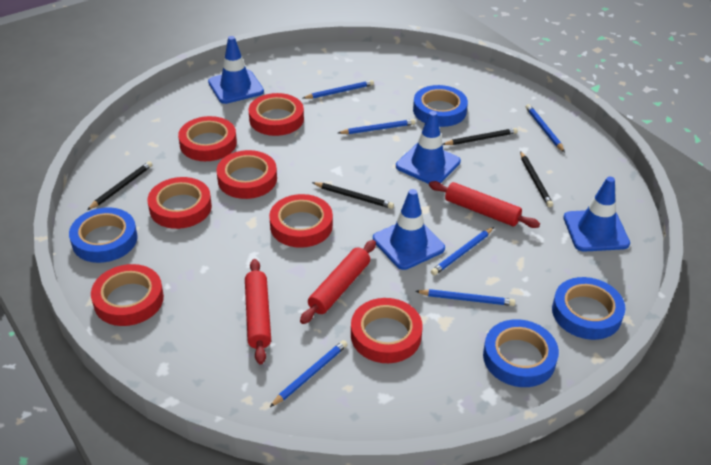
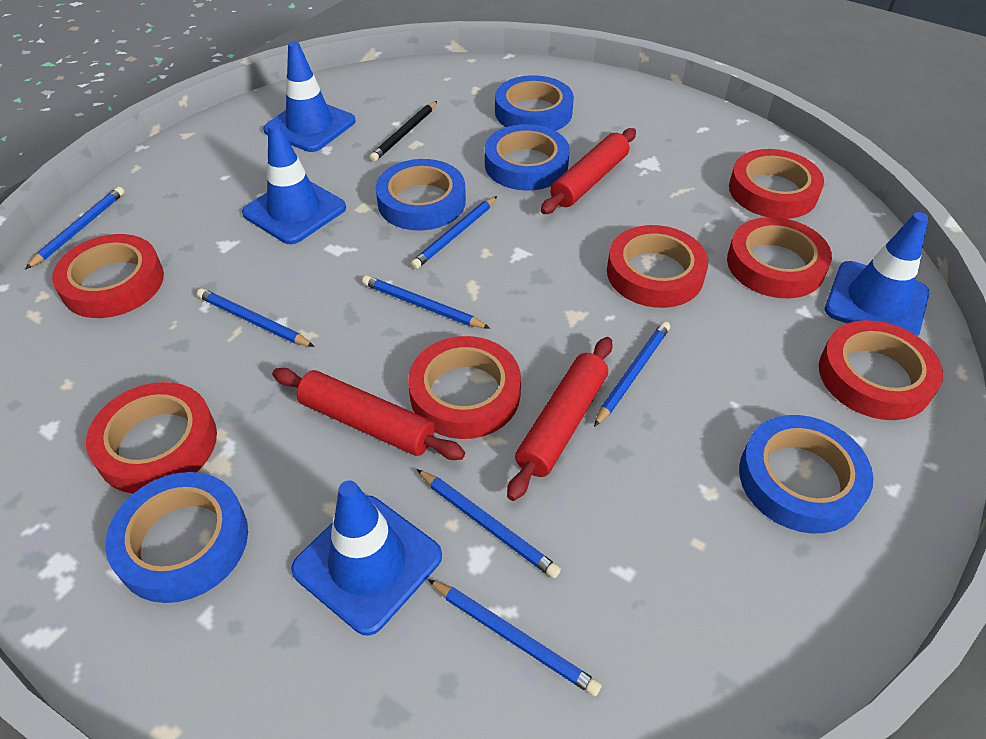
black pencil: [87,161,152,210] [312,182,394,209] [442,128,518,145] [520,151,553,207] = 4 -> [369,101,437,162] = 1
blue pencil: [270,340,348,407] [303,80,374,99] [338,119,415,134] [415,289,515,306] [431,227,494,275] [526,104,565,152] = 6 -> [26,187,125,269] [197,288,315,347] [362,275,490,329] [410,196,497,269] [416,469,561,578] [428,579,602,696] [594,321,670,427] = 7
blue tape: [69,207,138,263] [413,85,468,127] [483,319,559,387] [552,277,625,340] = 4 -> [105,472,248,603] [376,159,466,231] [485,124,570,190] [495,75,574,131] [739,415,873,533] = 5

